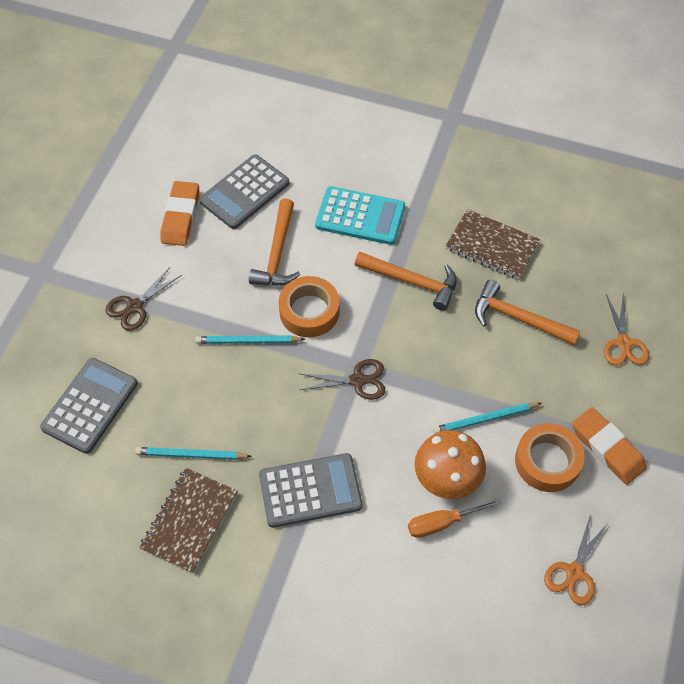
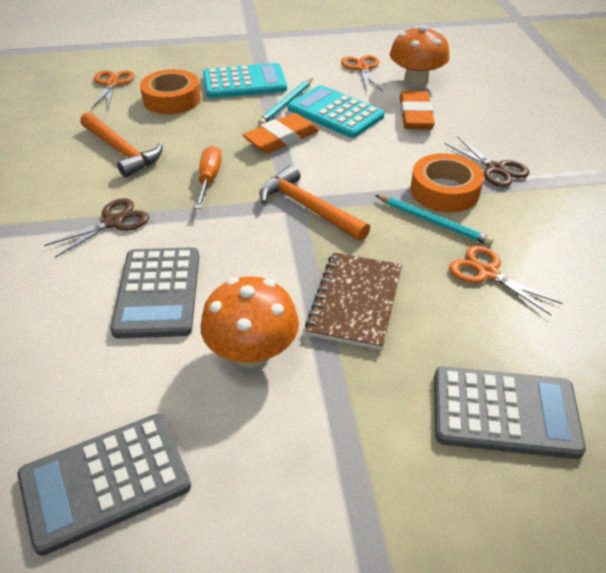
brown notebook: [139,468,237,574] [446,209,540,279] = 2 -> [305,252,402,350] = 1
orange hammer: [249,198,300,286] [355,252,457,311] [475,280,580,345] = 3 -> [80,112,163,177] [259,165,370,241] = 2
orange mushroom: [415,430,486,499] = 1 -> [200,276,299,368] [390,25,450,87] = 2
orange scissors: [544,514,608,605] [604,293,649,365] = 2 -> [91,70,135,109] [341,55,383,92] [449,245,562,315] = 3
turquoise calculator: [315,186,405,245] = 1 -> [203,63,287,98] [288,85,384,138] = 2
turquoise pencil: [135,447,252,460] [195,335,305,344] [433,403,542,434] = 3 -> [258,78,313,126] [375,195,494,246] = 2

